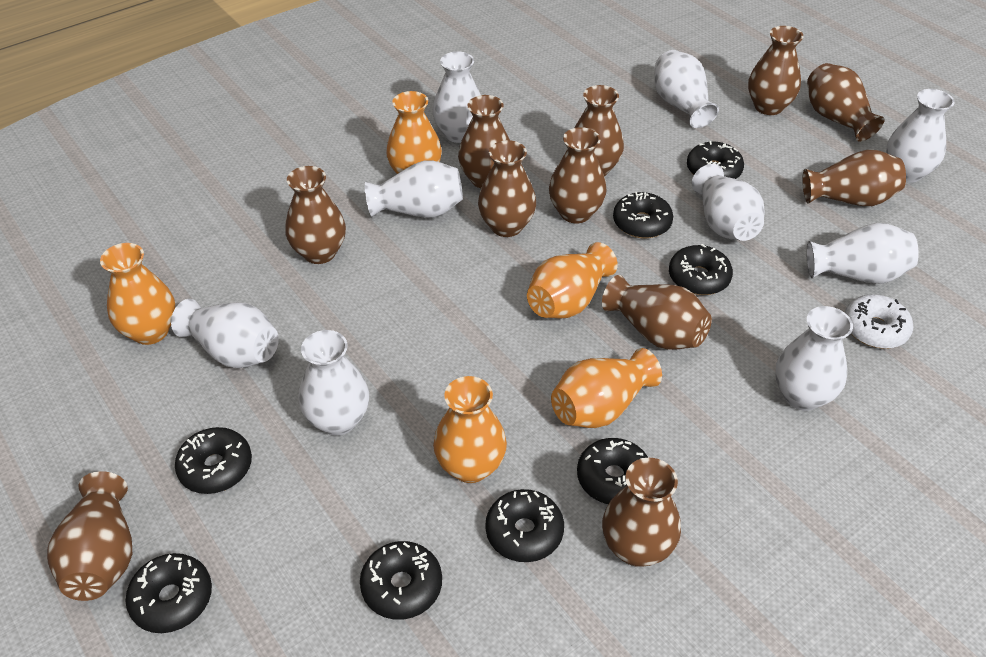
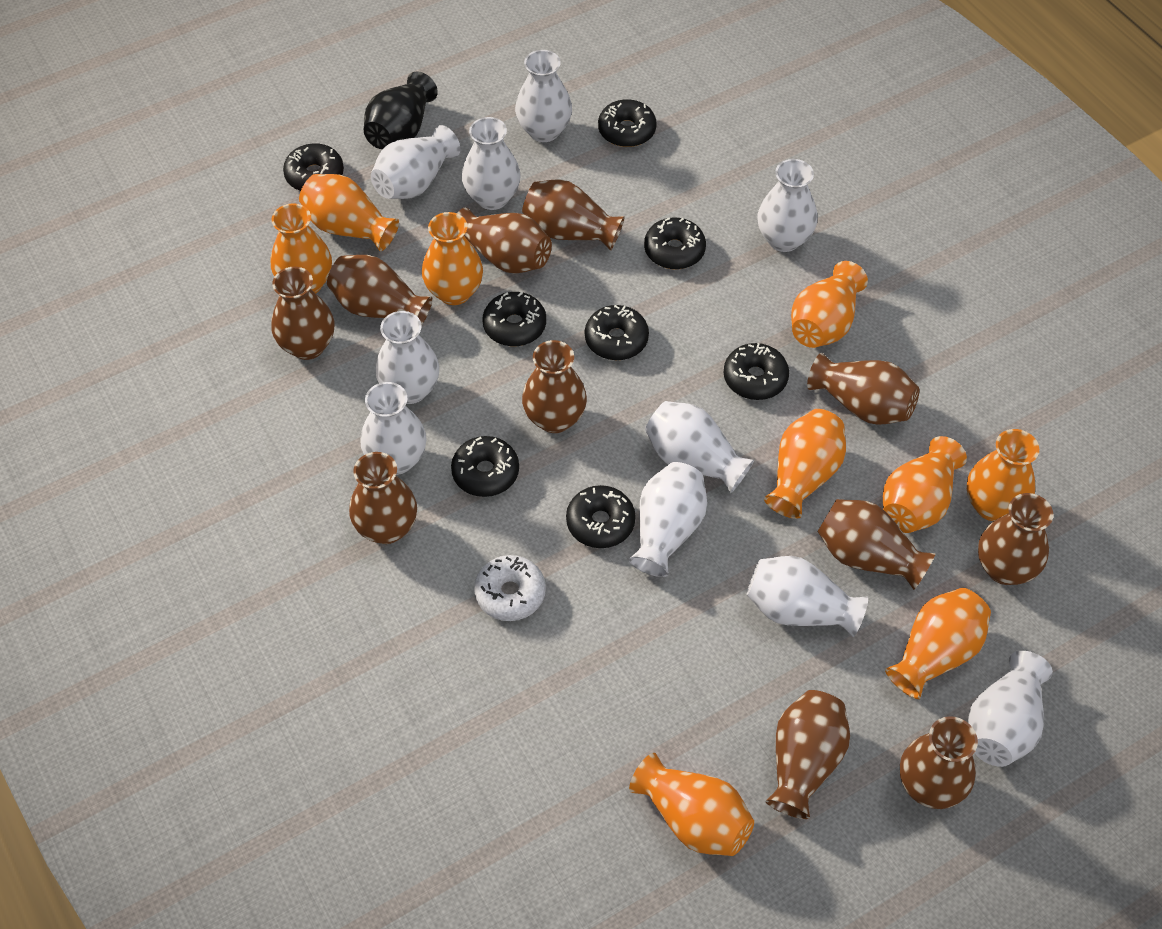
black vase: none = 0 -> [364,71,438,149] = 1
orange vase: [100,243,175,345] [386,91,442,174] [433,376,507,483] [527,242,618,319] [551,348,662,428] = 5 -> [271,203,332,293] [299,174,399,251] [422,212,483,305] [629,753,754,856] [764,409,846,519] [791,261,868,348] [883,436,967,533] [885,588,991,699] [967,429,1039,521] = 9
white vase: [171,299,279,368] [298,330,369,435] [365,161,463,218] [432,52,481,143] [654,50,719,128] [692,164,765,241] [775,306,853,411] [806,223,919,284] [886,89,955,183] = 9 -> [360,382,427,475] [371,125,460,199] [375,311,439,404] [462,117,521,210] [515,50,572,142] [629,462,707,577] [645,401,754,493] [747,556,868,637] [757,159,817,252] [968,651,1053,767] = 10

